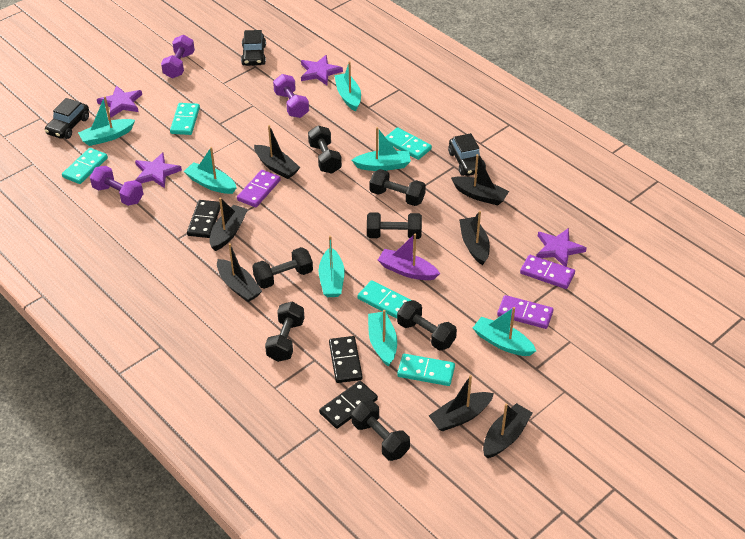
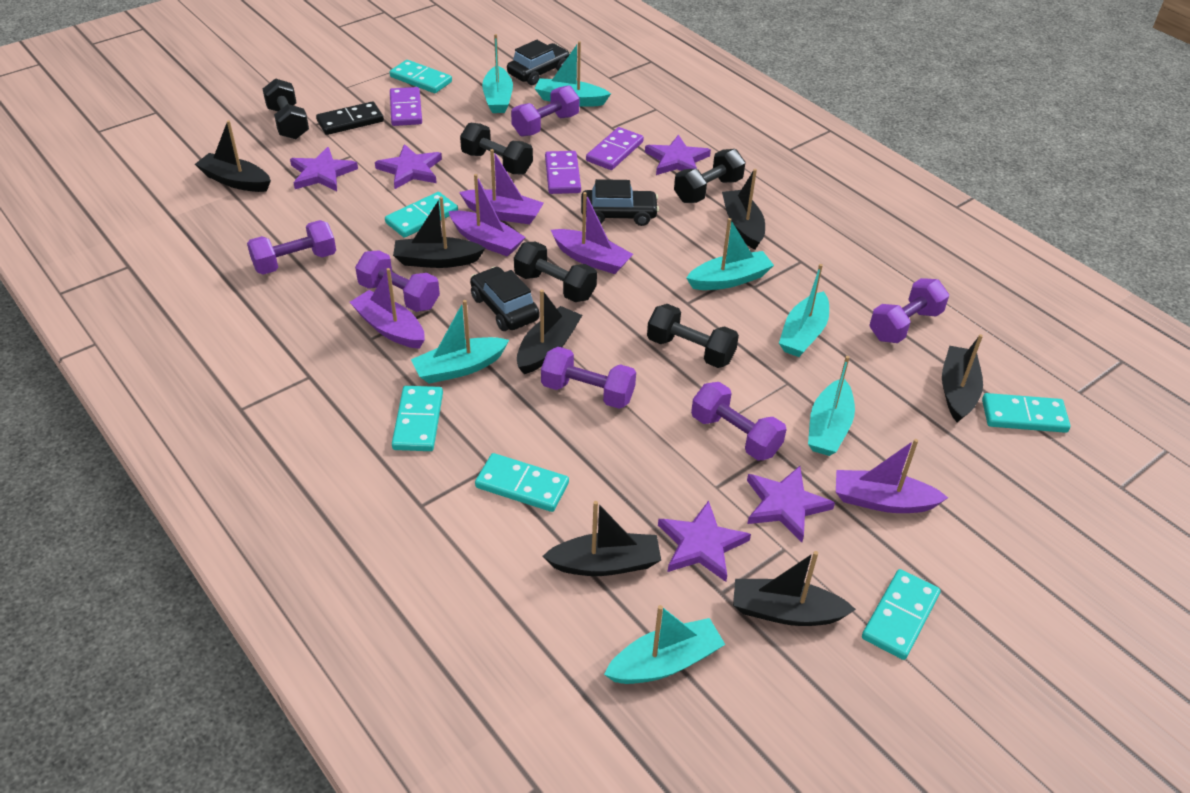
black domino: [187,200,220,238] [319,381,378,429] [329,336,363,383] = 3 -> [316,102,384,135] = 1
black dumbbell: [252,247,313,289] [265,302,304,362] [308,126,342,174] [352,400,410,461] [367,212,422,239] [370,169,426,206] [397,300,457,351] = 7 -> [263,78,309,139] [460,123,533,175] [514,242,597,302] [647,304,739,368] [674,149,746,203] = 5
purple boat: [378,234,440,280] = 1 -> [350,268,425,349] [449,174,526,257] [459,149,544,224] [551,192,633,274] [836,439,948,513] = 5
purple dumbbell: [90,166,143,206] [161,35,195,78] [273,74,309,118] = 3 -> [247,220,336,275] [355,250,440,312] [511,86,579,137] [541,347,636,409] [691,382,787,461] [869,278,949,343] = 6
purple star: [97,85,142,118] [135,153,182,188] [301,55,343,85] [536,228,587,267] = 4 -> [290,147,358,191] [375,144,442,189] [645,135,711,175] [658,501,751,582] [747,466,835,542] = 5
turquoise domino: [62,148,108,184] [170,103,200,135] [358,280,411,319] [386,127,432,160] [397,354,455,386] = 5 -> [385,192,458,238] [390,60,452,93] [392,386,443,451] [475,453,569,512] [862,569,941,660] [982,393,1070,433] = 6

